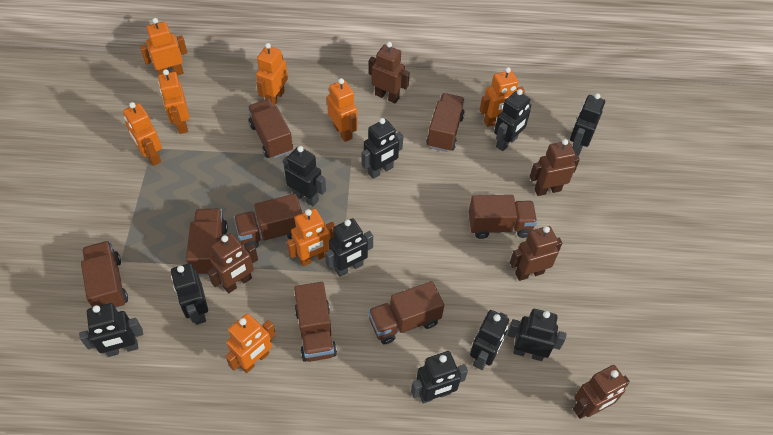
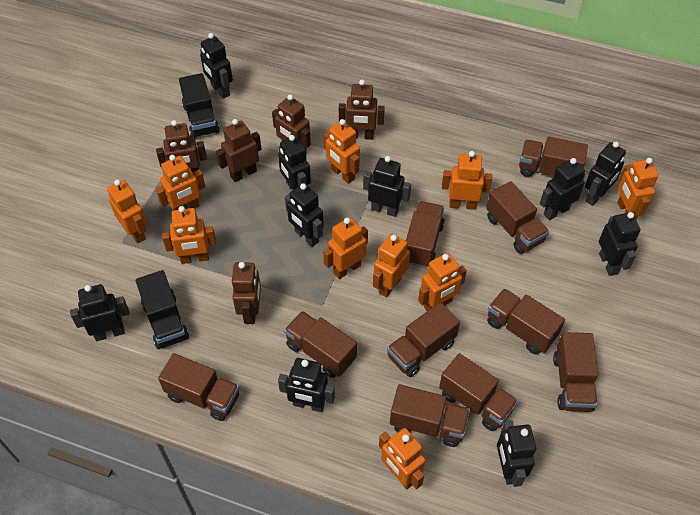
black truck: none = 0 -> [136,270,189,349] [179,73,220,138] = 2
brown truck: [81,241,128,309] [186,209,228,276] [234,194,302,249] [247,99,293,159] [294,282,337,362] [368,281,444,344] [426,93,465,152] [469,195,537,239] = 8 -> [158,353,240,421] [284,311,357,378] [387,302,460,377] [390,384,470,447] [406,201,445,268] [439,353,518,431] [486,181,549,254] [487,288,565,354] [519,137,588,177] [553,332,598,412] = 10
orange robot: [123,102,162,166] [140,18,187,75] [158,69,190,134] [225,313,276,373] [256,43,288,106] [287,208,335,267] [327,78,357,142] [480,67,525,127] = 8 -> [107,180,147,244] [156,155,205,211] [162,206,216,264] [323,217,368,279] [324,119,360,184] [373,233,410,297] [379,428,425,489] [418,253,467,311] [442,151,492,210] [617,158,658,220] = 10

